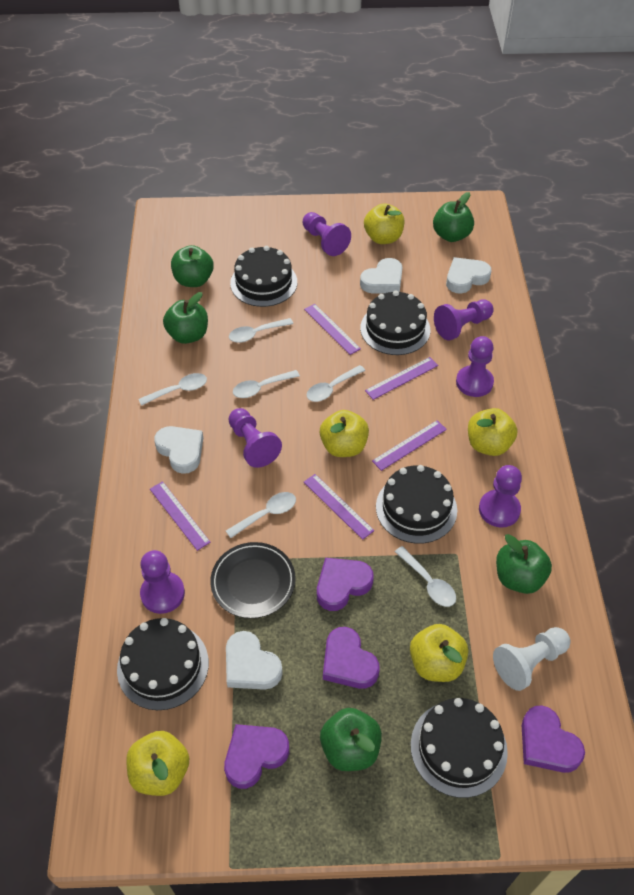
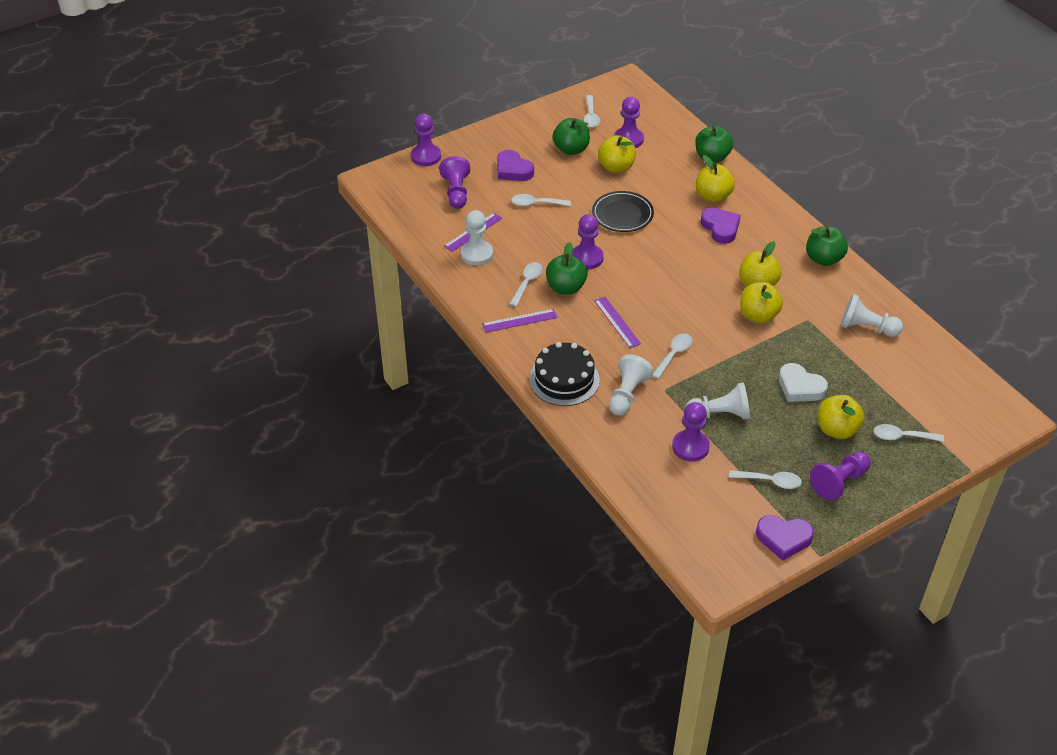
black cake: [117,618,209,710] [230,246,297,307] [360,291,430,355] [376,465,457,544] [411,698,508,798] = 5 -> [529,342,600,406] = 1
green apple: [163,292,208,344] [171,245,214,287] [320,708,382,771] [433,192,474,242] [496,534,552,594] = 5 -> [546,242,587,295] [553,118,590,155] [695,126,733,163] [806,226,848,266] = 4
purple heart: [224,724,289,789] [317,558,374,611] [323,627,380,689] [522,706,585,773] = 4 -> [497,150,534,181] [701,208,741,244] [756,515,814,561] = 3
purple ruler: [150,481,211,551] [304,304,361,355] [304,474,374,540] [365,357,438,400] [372,420,447,471] = 5 -> [444,213,502,252] [482,309,557,333] [594,297,641,348] = 3
white heart: [154,426,203,474] [226,631,283,690] [360,258,403,293] [446,257,492,294] = 4 -> [779,363,828,402] = 1
white pawn: [493,627,570,691] = 1 -> [461,210,493,265] [609,354,654,416] [685,383,750,419] [841,294,903,337] = 4

